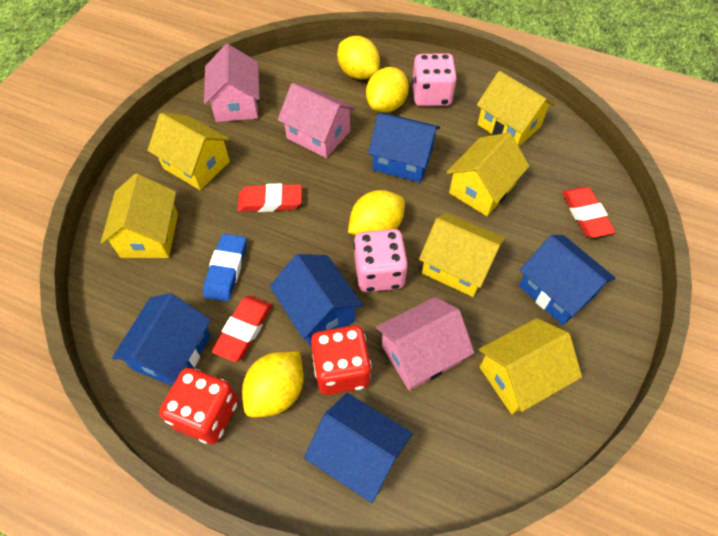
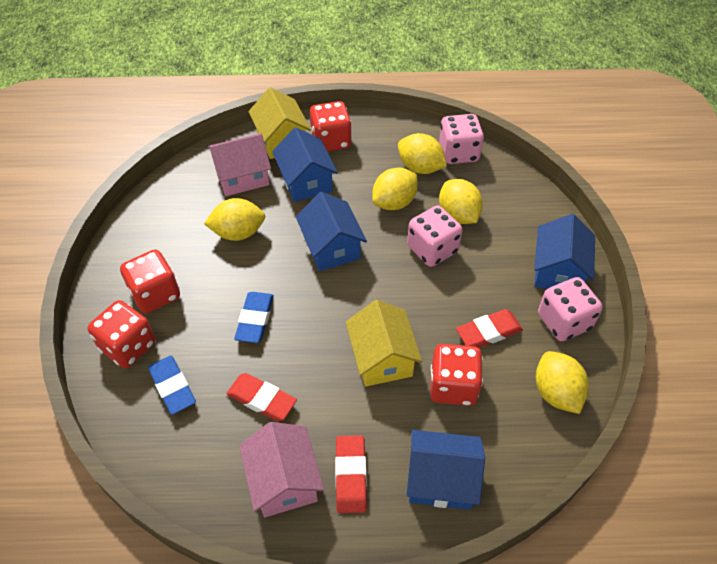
blue eraser: [203,234,247,302] = 1 -> [148,356,196,415] [234,292,274,343] = 2
blue house: [112,293,211,386] [270,254,363,347] [304,393,413,503] [368,113,440,183] [519,235,615,325] = 5 -> [272,127,338,202] [296,192,367,271] [407,430,485,510] [534,214,595,289] = 4
pink dice: [354,229,408,292] [412,53,457,106] = 2 -> [407,206,462,267] [439,114,484,164] [538,277,603,341] = 3
pink house: [204,44,260,122] [278,83,356,158] [376,297,474,390] = 3 -> [208,133,271,196] [239,422,324,517] = 2
red dice: [159,368,238,444] [311,325,372,395] = 2 -> [87,300,155,368] [120,250,180,313] [310,101,352,151] [430,344,483,406] = 4
yellow house: [101,174,178,258] [147,113,230,190] [419,213,505,297] [446,132,529,216] [477,71,555,146] [479,318,582,414] = 6 -> [249,87,311,159] [346,300,422,386] = 2
yellow lemon: [242,351,304,418] [337,36,380,80] [348,190,405,235] [366,67,409,113] = 4 -> [204,198,265,241] [372,168,418,210] [398,133,447,174] [439,179,483,224] [536,351,589,414] = 5

